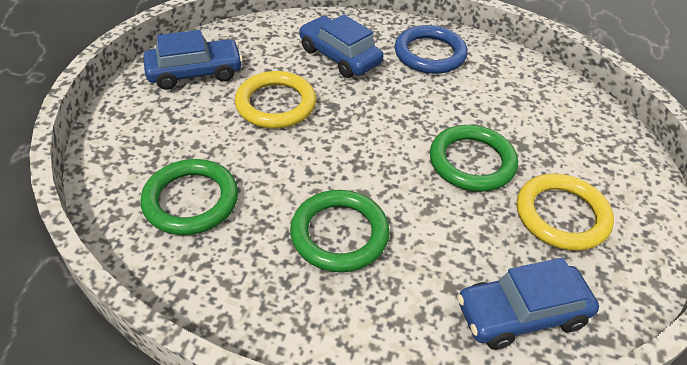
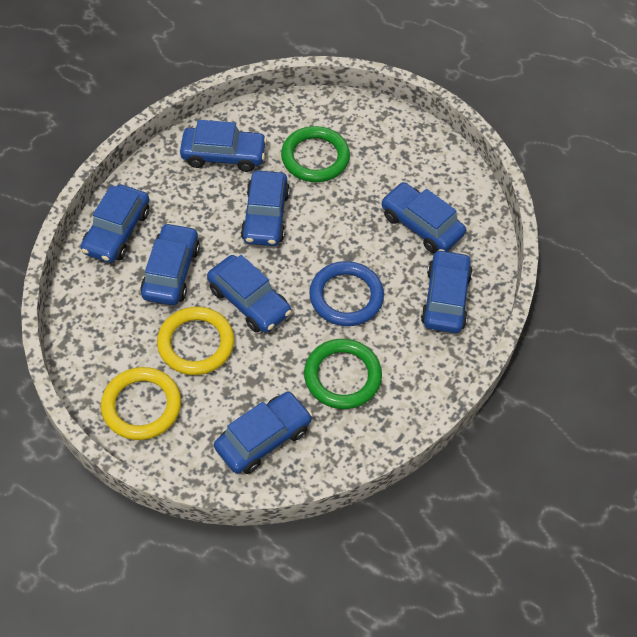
blue car: [143,30,243,90] [299,15,383,78] [457,258,599,350] = 3 -> [81,185,150,263] [140,223,200,305] [180,120,267,172] [207,255,291,333] [214,391,312,474] [241,171,290,246] [381,182,466,253] [421,249,473,333] = 8
green ring: [141,159,238,235] [290,190,390,272] [430,125,518,192] = 3 -> [281,126,350,182] [304,339,382,409] = 2

